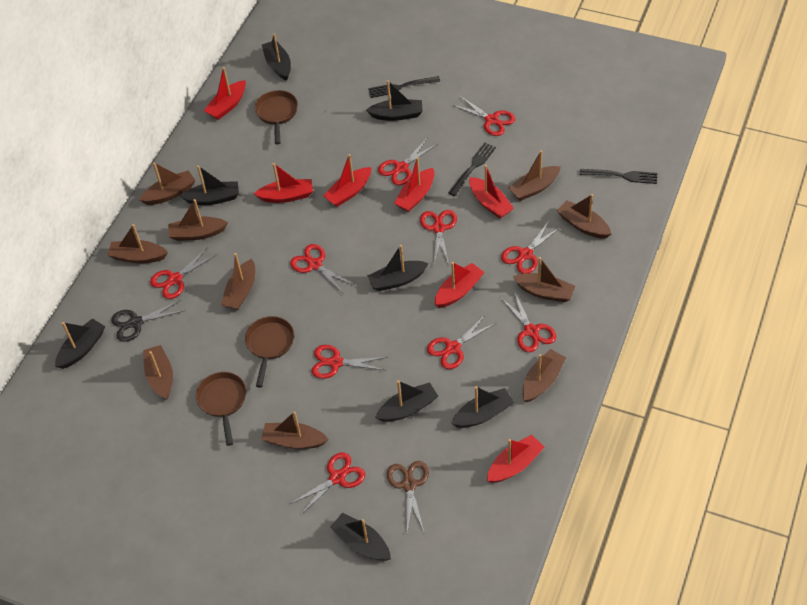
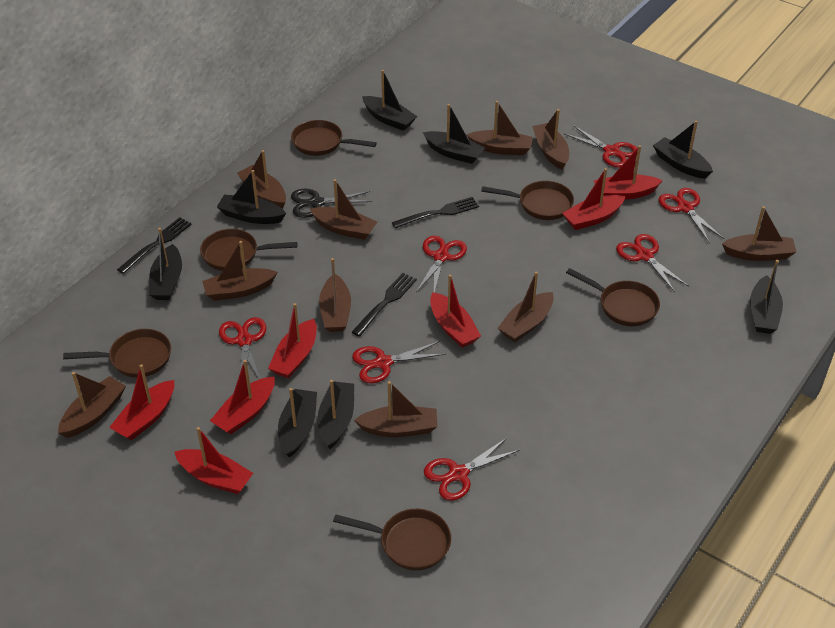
brown pan: [196,372,247,446] [245,316,294,388] [255,90,298,144] = 3 -> [63,329,171,378] [200,229,297,271] [291,120,377,156] [333,509,451,571] [481,181,574,220] [566,268,660,326] = 6
brown scissors: [387,461,429,533] = 1 -> none = 0
red scissors: [150,247,216,299] [290,244,355,294] [290,452,365,516] [312,345,387,379] [378,139,438,186] [420,210,457,264] [427,314,496,369] [452,96,515,136] [500,291,556,352] [501,221,561,274] = 10 -> [219,317,267,379] [352,341,446,383] [416,236,467,293] [424,437,520,501] [565,125,638,168] [616,234,689,292] [659,188,724,243] = 7

